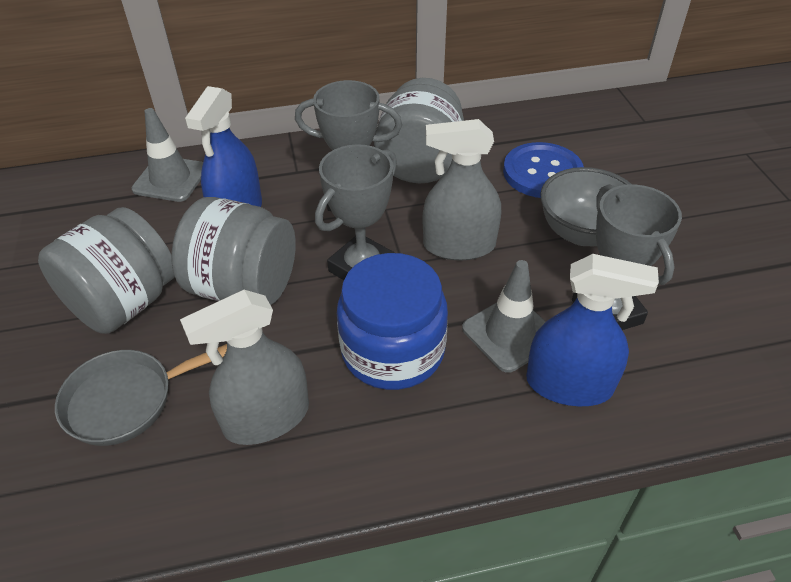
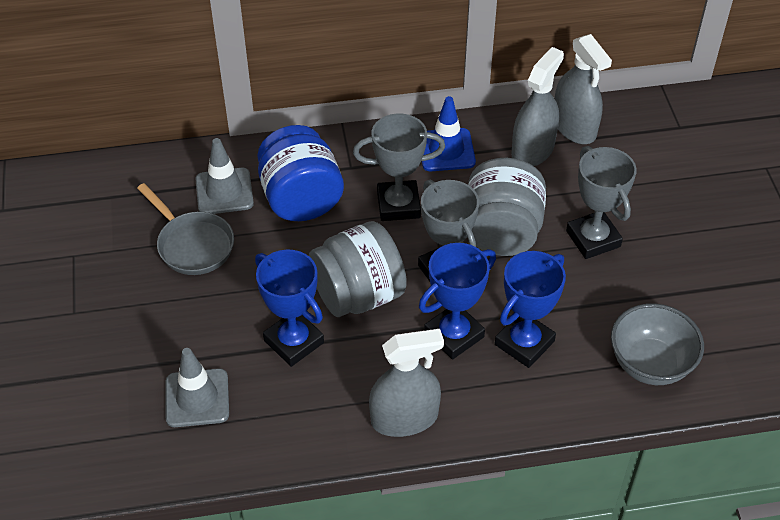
blue button: [503,142,584,198] = 1 -> none = 0
blue spray bottle: [185,86,262,207] [526,254,659,406] = 2 -> none = 0
blue traffic cone: none = 0 -> [422,96,476,171] = 1
blue trophy: none = 0 -> [255,250,324,367] [419,243,496,360] [495,251,566,368] = 3
grey jar: [38,207,175,334] [172,197,296,305] [374,78,464,184] = 3 -> [309,221,407,317] [468,158,546,256] = 2
grey spray bottle: [180,290,309,445] [423,119,501,261] = 2 -> [369,329,444,437] [511,47,564,166] [555,34,612,144] = 3

